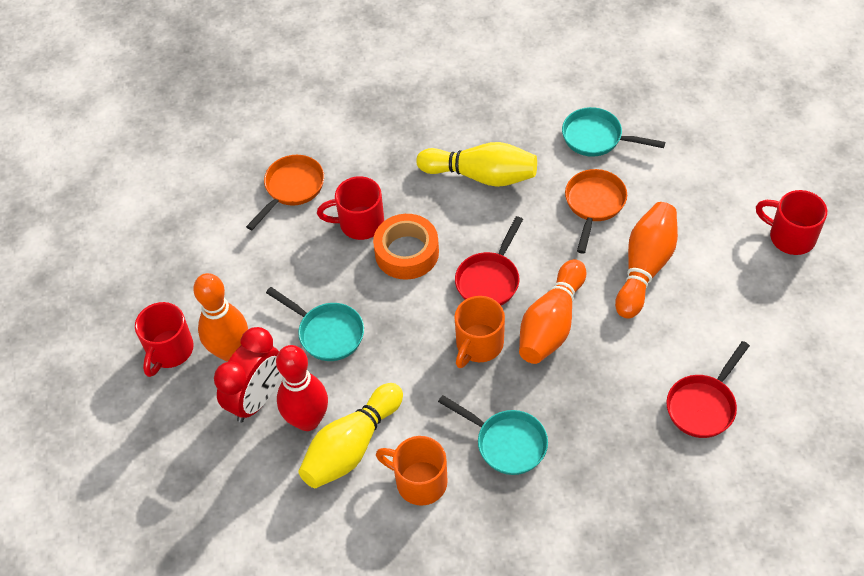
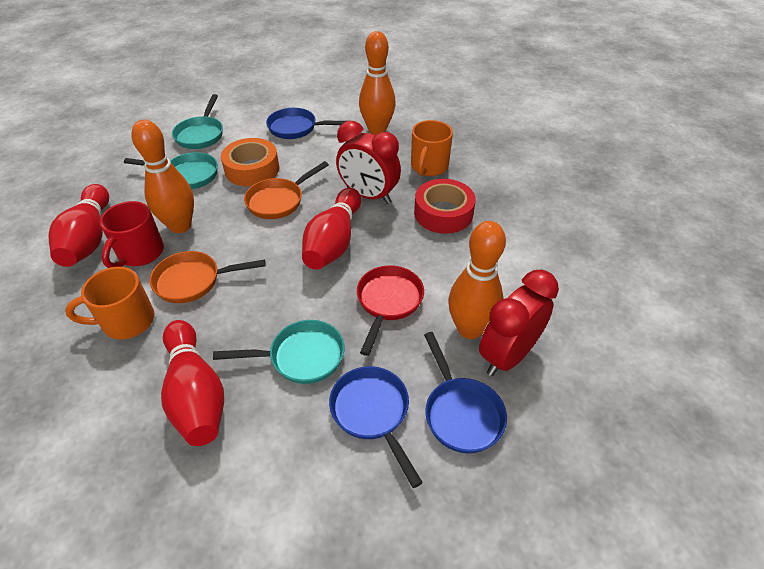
blue pan: none = 0 -> [266,108,346,139] [329,366,423,488] [424,332,507,453] = 3
red bowling pin: [276,345,328,431] = 1 -> [49,184,109,267] [161,320,224,446] [302,188,361,270] = 3
red clock: [214,327,280,422] = 1 -> [336,121,401,204] [479,270,559,376] = 2
red mug: [135,302,194,377] [317,176,384,240] [756,190,827,255] = 3 -> [100,201,164,268] = 1
red pan: [455,216,523,305] [666,341,750,438] = 2 -> [357,265,424,356] = 1
red tape: none = 0 -> [414,179,476,234] = 1
yellow bowling pin: [298,383,403,488] [416,142,537,187] = 2 -> none = 0

